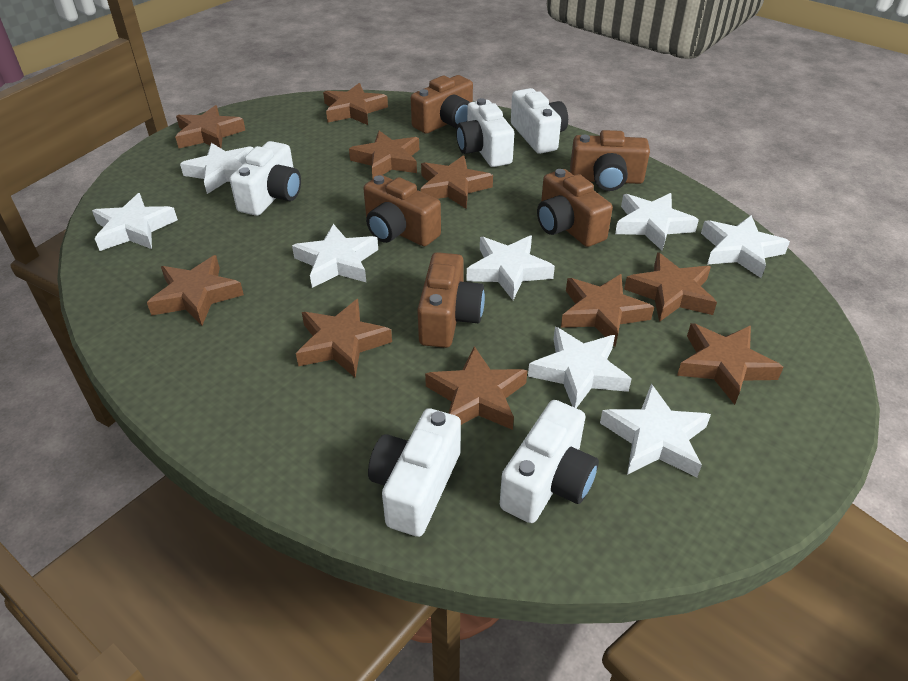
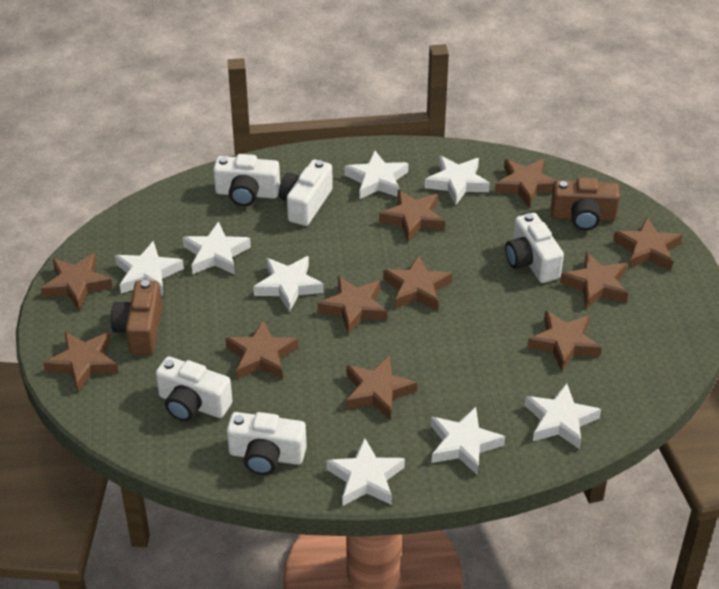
brown camera: [363,175,441,246] [411,75,473,134] [417,252,485,348] [537,169,613,247] [570,130,650,191] = 5 -> [111,280,162,355] [551,177,620,230] = 2
brown star: [147,255,244,326] [175,105,245,148] [296,299,392,378] [323,83,388,125] [349,131,419,179] [420,155,493,209] [425,346,527,430] [561,274,654,347] [624,252,717,322] [677,323,784,405] = 10 -> [41,253,113,310] [44,332,119,392] [226,320,298,379] [317,276,388,334] [346,355,417,420] [379,190,445,242] [383,255,453,311] [495,159,556,207] [527,310,601,371] [560,252,628,309] [613,217,682,271] = 11

